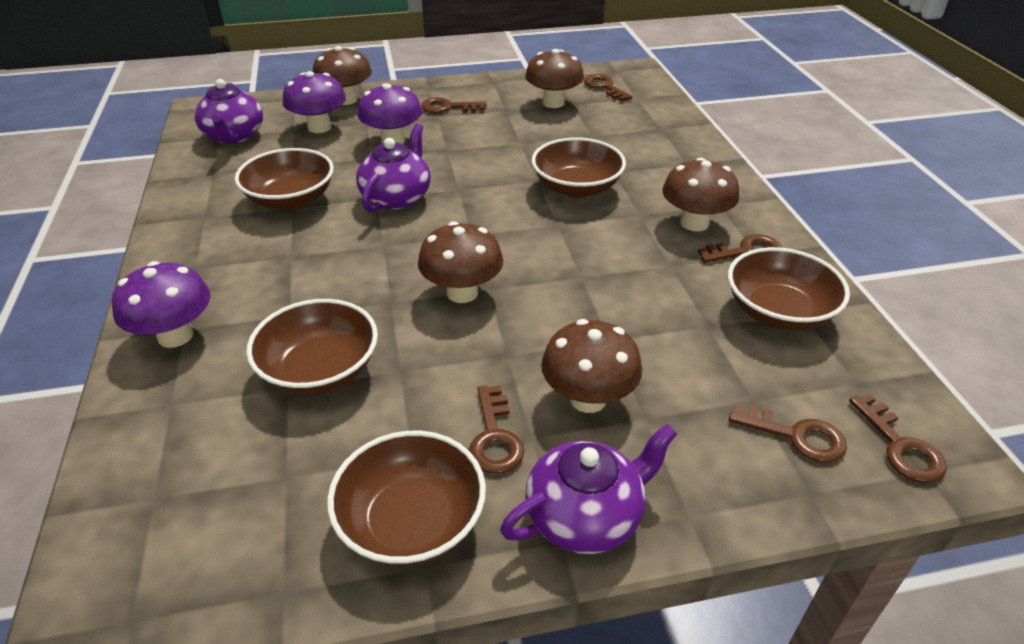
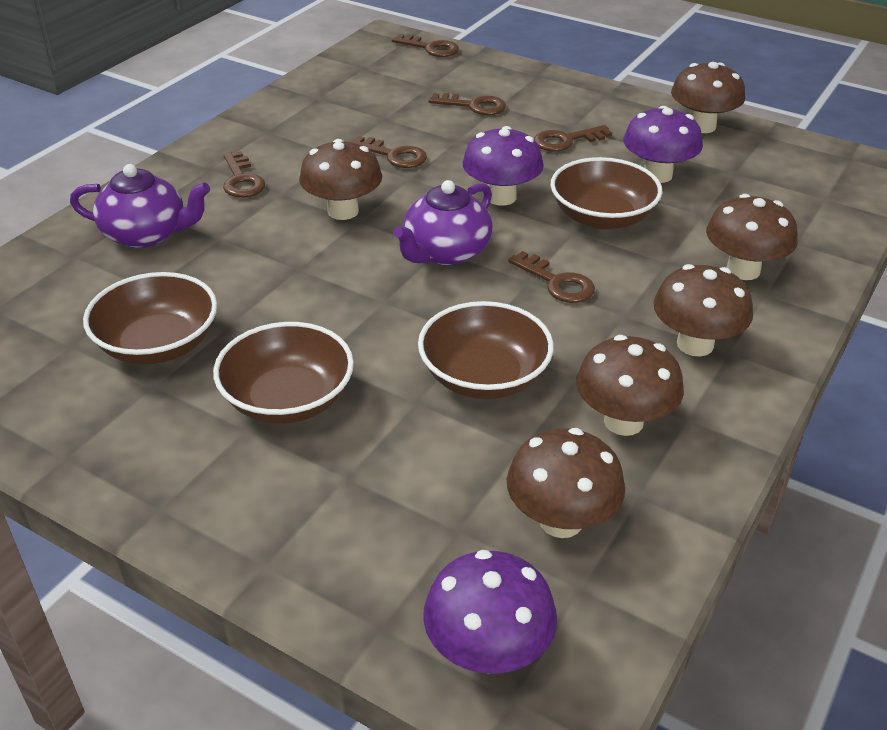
brown bowl: [235,148,334,210] [246,299,378,395] [327,431,486,566] [532,137,626,198] [728,247,850,331] = 5 -> [83,272,217,364] [213,322,354,424] [418,301,554,399] [550,157,662,230] = 4
brown mushroom: [313,46,372,105] [418,221,503,303] [525,49,584,108] [541,319,642,413] [662,158,739,232] = 5 -> [299,139,382,220] [507,428,625,538] [576,335,684,436] [653,264,753,356] [671,62,745,133] [706,194,798,280] = 6
purple teapot: [195,79,263,144] [356,124,431,212] [500,424,677,554] = 3 -> [70,164,210,248] [393,180,493,265] = 2

